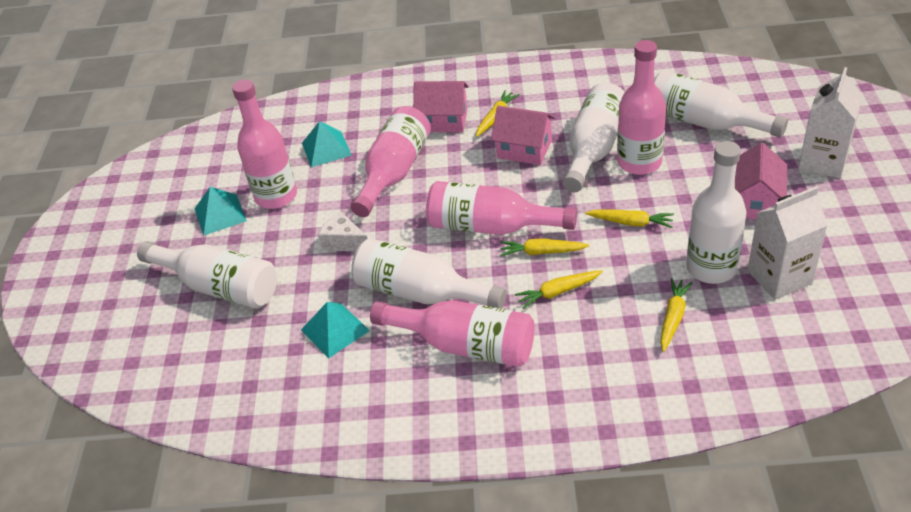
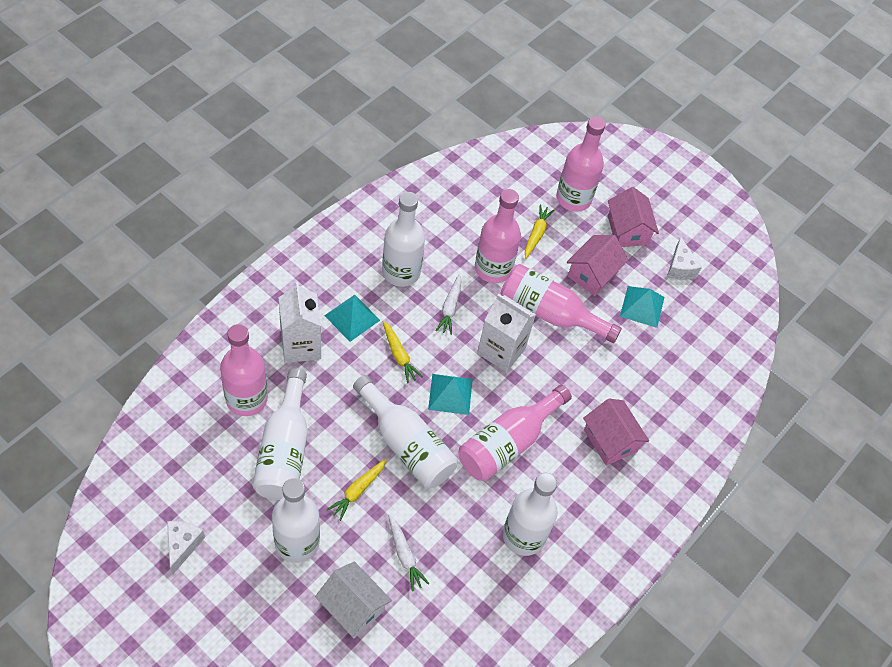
white carrot: none = 0 -> [388,514,429,591] [435,274,461,335] = 2
white cheese: [318,211,368,251] = 1 -> [167,521,205,575] [667,237,702,280] = 2
white house: none = 0 -> [315,561,392,638] = 1
yellow carrot: [476,90,520,137] [500,238,589,256] [515,270,603,309] [585,209,674,228] [660,278,693,352] = 5 -> [327,459,387,521] [382,321,423,383] [525,205,554,259] = 3

